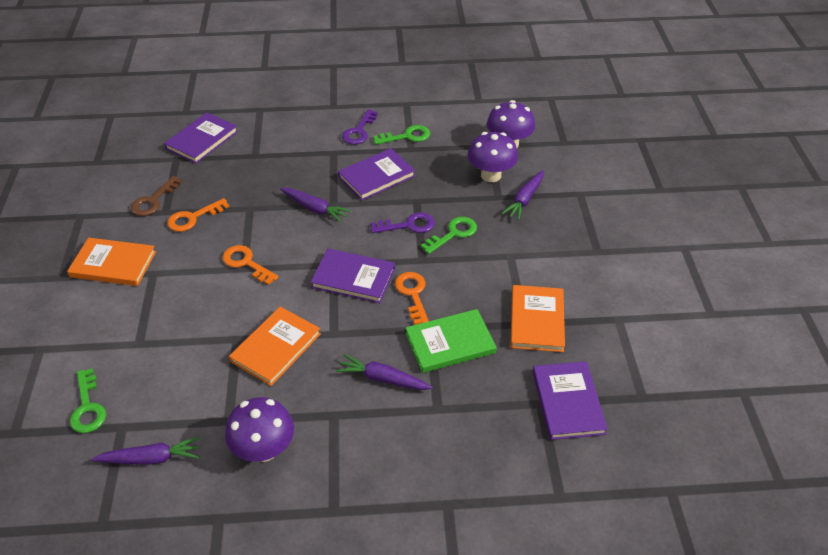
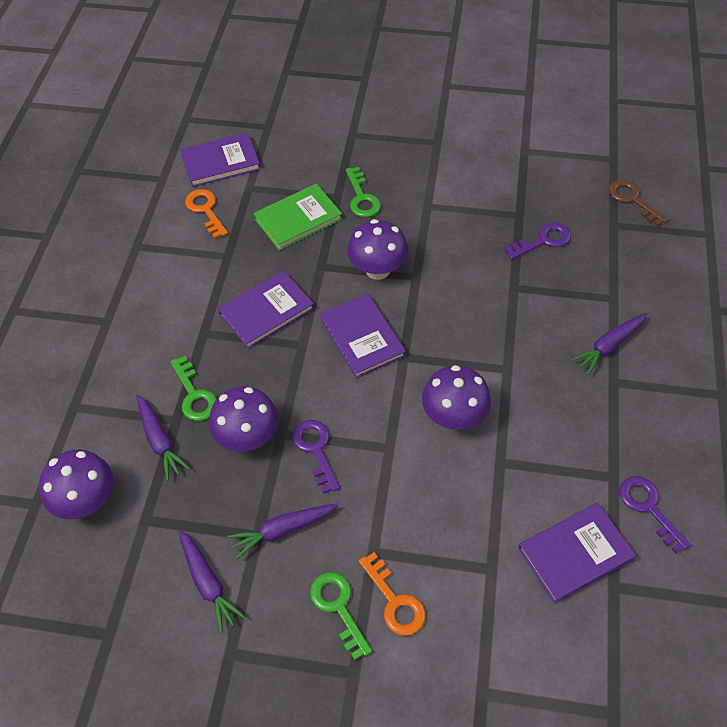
orange book: [67,238,156,286] [229,307,321,386] [510,285,565,352] = 3 -> none = 0
orange key: [167,198,229,232] [222,245,278,285] [395,272,429,325] = 3 -> [185,189,228,239] [359,552,426,636] = 2
purple key: [342,109,378,145] [371,212,435,233] = 2 -> [292,420,340,494] [504,222,571,260] [619,476,691,553] = 3
purple mushroom: [225,397,294,462] [468,132,518,182] [487,100,535,148] = 3 -> [39,449,113,519] [209,387,278,452] [347,219,408,280] [422,365,491,430] = 4

